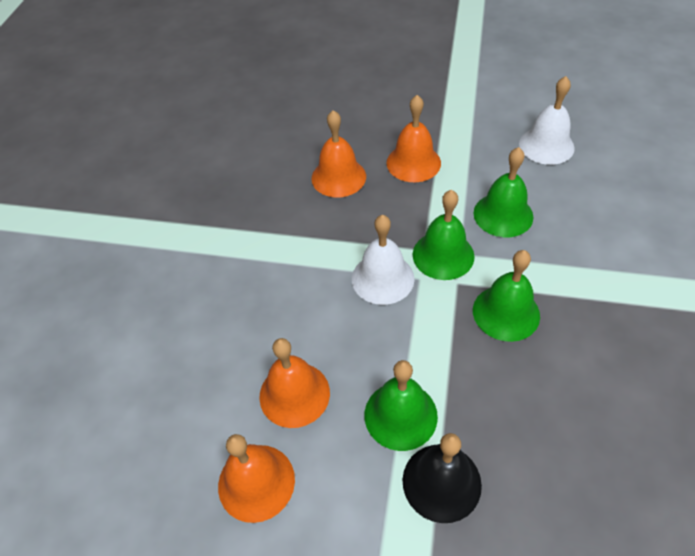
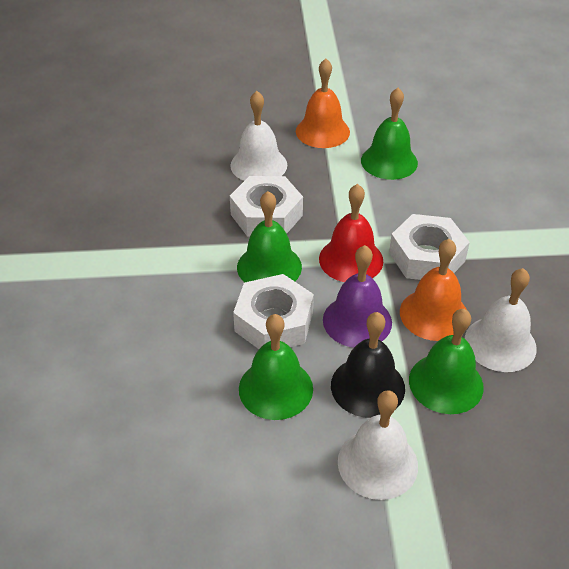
orange bell: [218,434,295,523] [259,338,330,428] [312,110,366,197] [387,95,441,182] = 4 -> [296,59,350,148] [400,239,467,341] = 2
purple bell: none = 0 -> [323,245,392,348] = 1
red bell: none = 0 -> [319,184,383,282] = 1
white bell: [352,215,415,305] [519,76,575,165] = 2 -> [230,91,287,181] [338,390,418,500] [465,268,537,372] = 3
white nut: none = 0 -> [230,176,303,236] [233,274,314,349] [389,214,470,280] = 3

